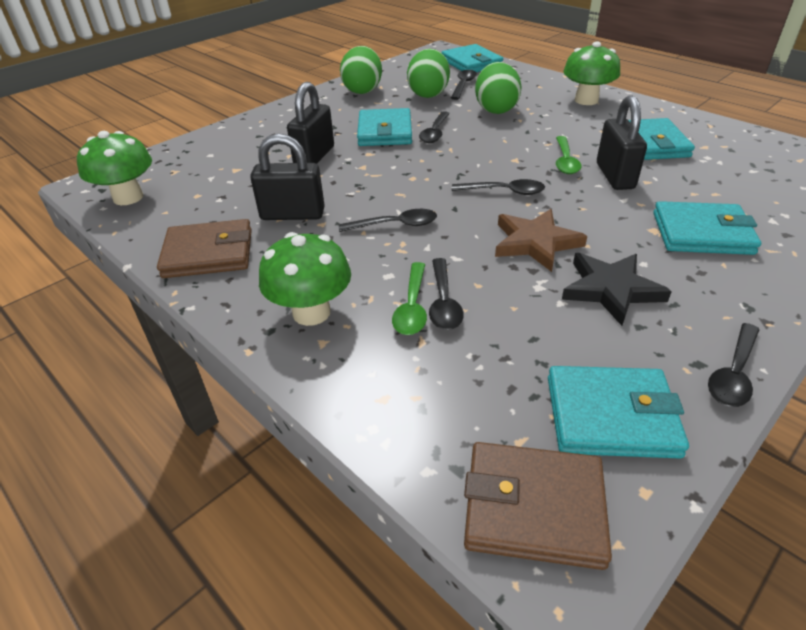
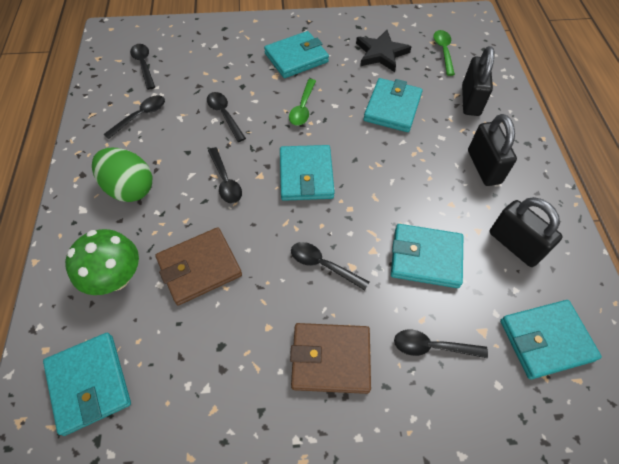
brown star: [495,209,587,272] = 1 -> none = 0
green egg: [340,46,382,94] [407,49,450,98] [475,62,522,114] = 3 -> [92,148,152,202] = 1
green mushroom: [77,131,152,205] [259,232,351,326] [563,42,620,105] = 3 -> [65,229,139,295] = 1
turquoise wallet: [357,108,412,146] [441,44,503,72] [548,366,689,458] [628,118,695,160] [653,201,761,255] = 5 -> [43,333,131,436] [264,31,329,78] [280,145,335,201] [363,78,423,132] [391,224,463,288] [500,300,602,379] = 6

